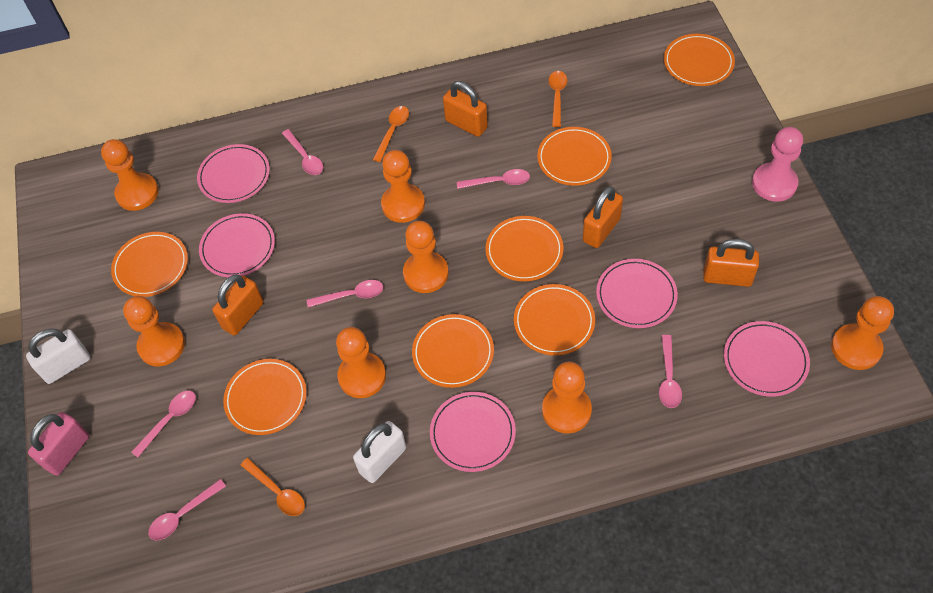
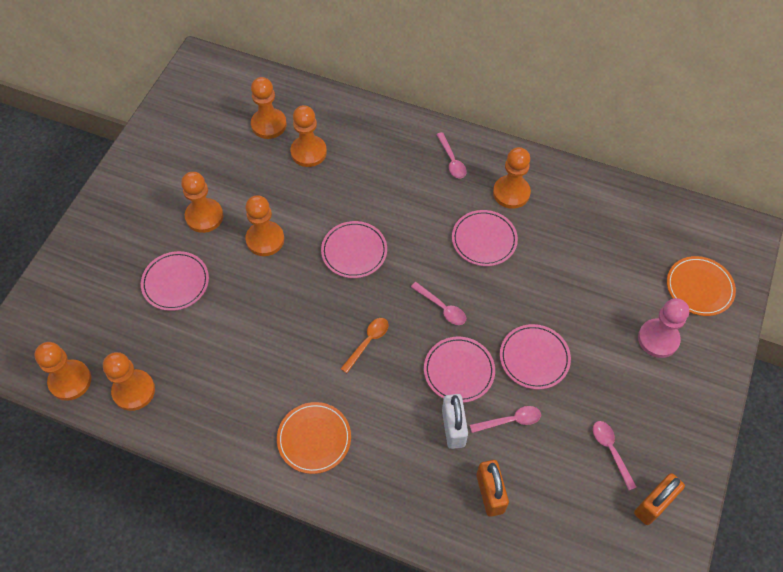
orange padlock: [212,274,264,336] [443,81,488,137] [583,186,623,248] [703,239,759,287] = 4 -> [476,460,509,517] [634,473,685,525] = 2
orange plate: [111,232,188,297] [223,359,307,435] [412,314,494,388] [486,216,563,281] [514,284,595,355] [537,127,612,186] [664,34,735,86] = 7 -> [277,402,351,474] [667,256,736,316] = 2
orange spoon: [241,458,305,516] [373,106,409,162] [548,71,567,127] = 3 -> [340,318,388,373] = 1
pink padlock: [28,412,89,476] = 1 -> none = 0
pink spoon: [131,391,196,458] [148,479,226,541] [282,129,323,175] [307,280,383,307] [457,169,530,189] [659,335,682,408] = 6 -> [411,282,466,325] [436,132,467,179] [470,406,541,433] [593,421,636,490] = 4
white padlock: [26,328,90,384] [353,421,406,483] = 2 -> [442,394,468,449] = 1

